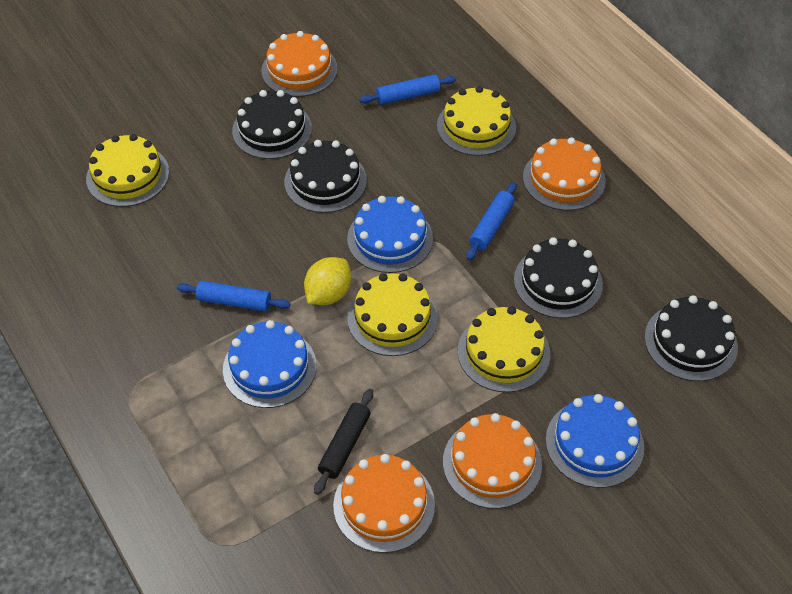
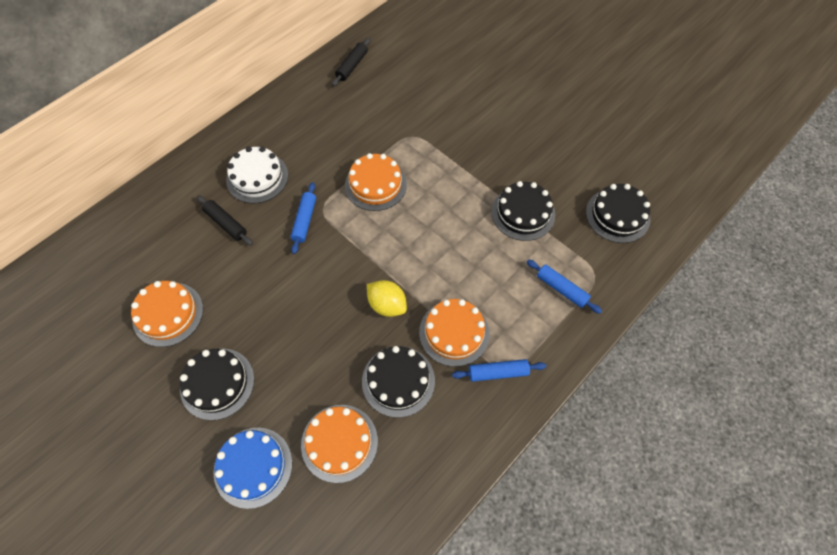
black rolling pin: [314,389,373,495] = 1 -> [197,195,253,246] [332,38,371,86] = 2
blue cake: [223,320,316,408] [347,196,433,273] [546,394,644,488] = 3 -> [213,428,292,509] = 1
white cake: none = 0 -> [226,146,288,203] = 1
yellow cake: [86,134,169,207] [347,273,438,356] [437,86,516,156] [458,306,550,392] = 4 -> none = 0

